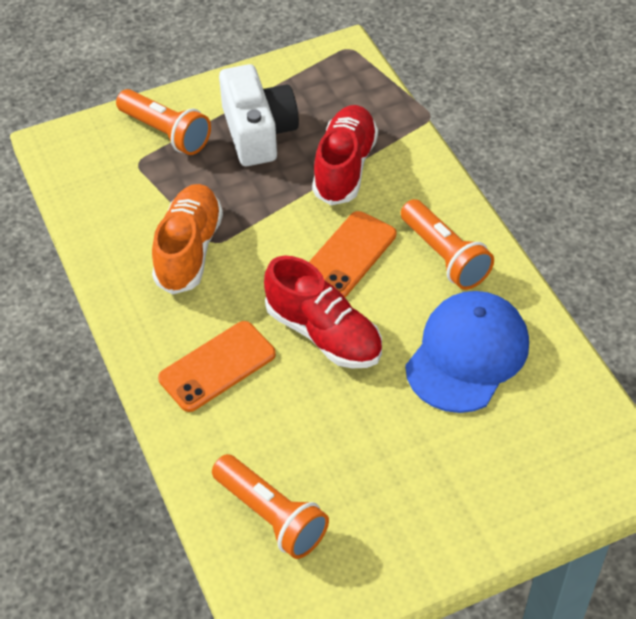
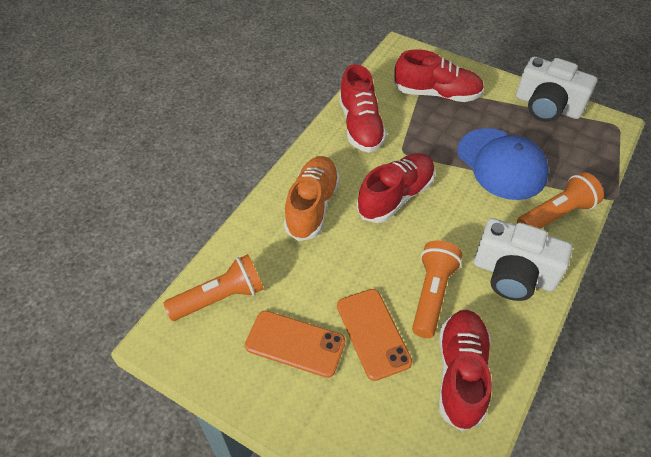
red shoe: [264,255,382,368] [312,105,378,205] = 2 -> [339,64,387,153] [357,153,435,223] [394,49,484,102] [439,310,492,431] = 4
white camera: [219,64,299,166] = 1 -> [474,218,572,301] [516,57,597,122] = 2

